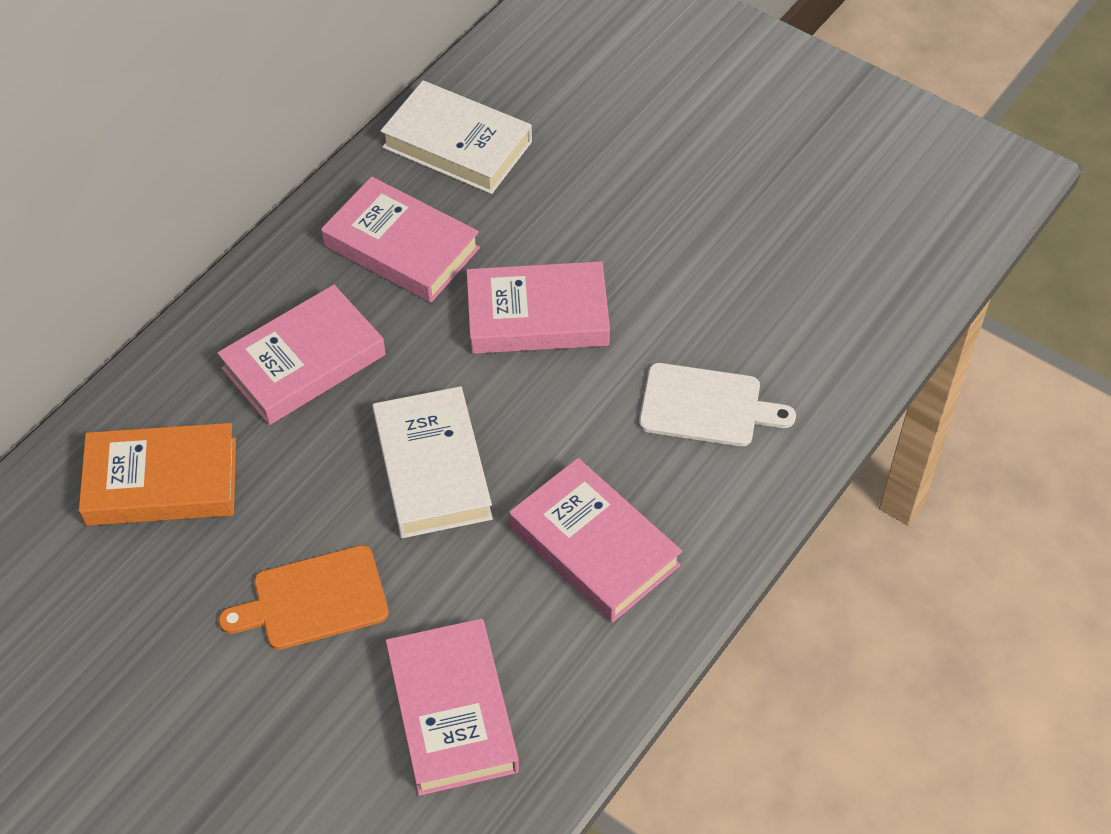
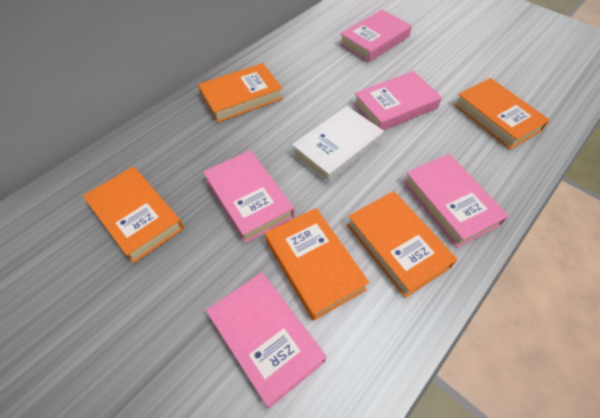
orange book: [79,423,236,526] = 1 -> [83,167,184,263] [198,63,283,123] [265,208,369,321] [347,191,458,298] [454,78,550,150] = 5
orange cutting board: [219,545,389,650] = 1 -> none = 0
white book: [372,386,493,538] [380,80,532,194] = 2 -> [292,106,384,183] = 1
white cutting board: [639,363,796,446] = 1 -> none = 0

